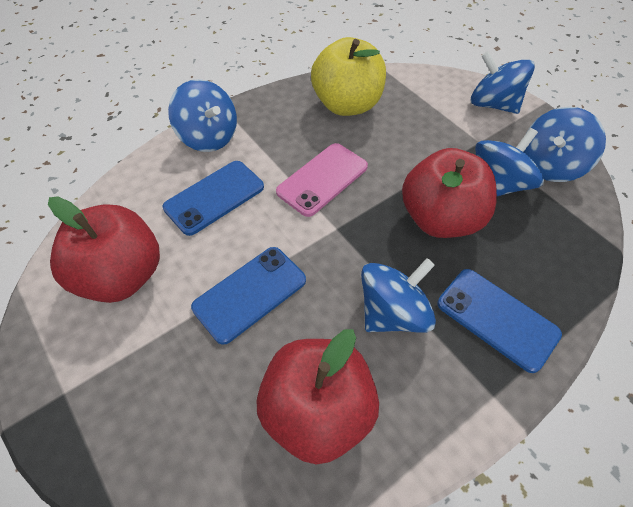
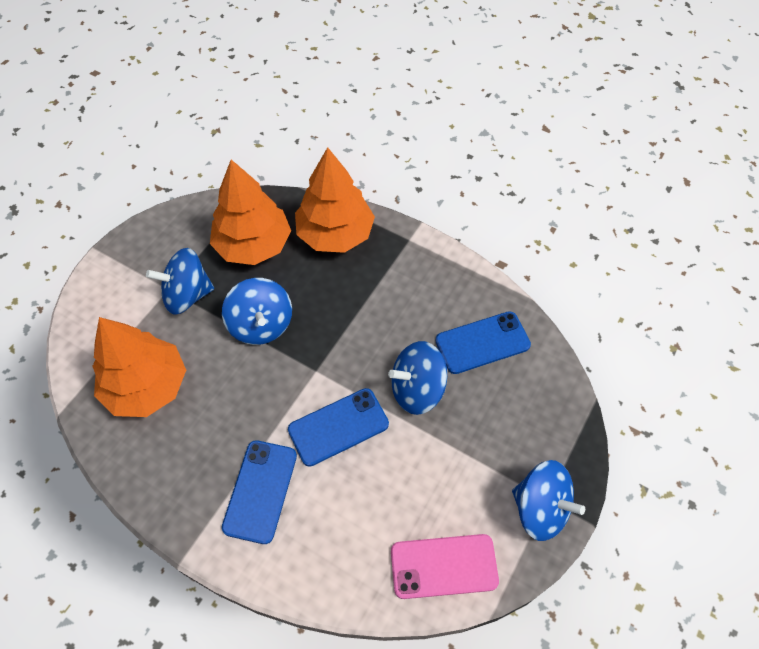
blue spinning top: [168,79,237,152] [361,258,436,333] [471,51,535,114] [475,128,544,196] [524,107,606,182] = 5 -> [146,248,214,314] [222,278,292,345] [388,341,447,415] [512,460,585,541] = 4
orange tree: none = 0 -> [92,317,186,417] [210,160,291,265] [295,147,375,253] = 3
red apple: [48,196,160,303] [257,329,379,465] [402,148,497,238] = 3 -> none = 0
yellow apple: [311,37,386,116] = 1 -> none = 0

